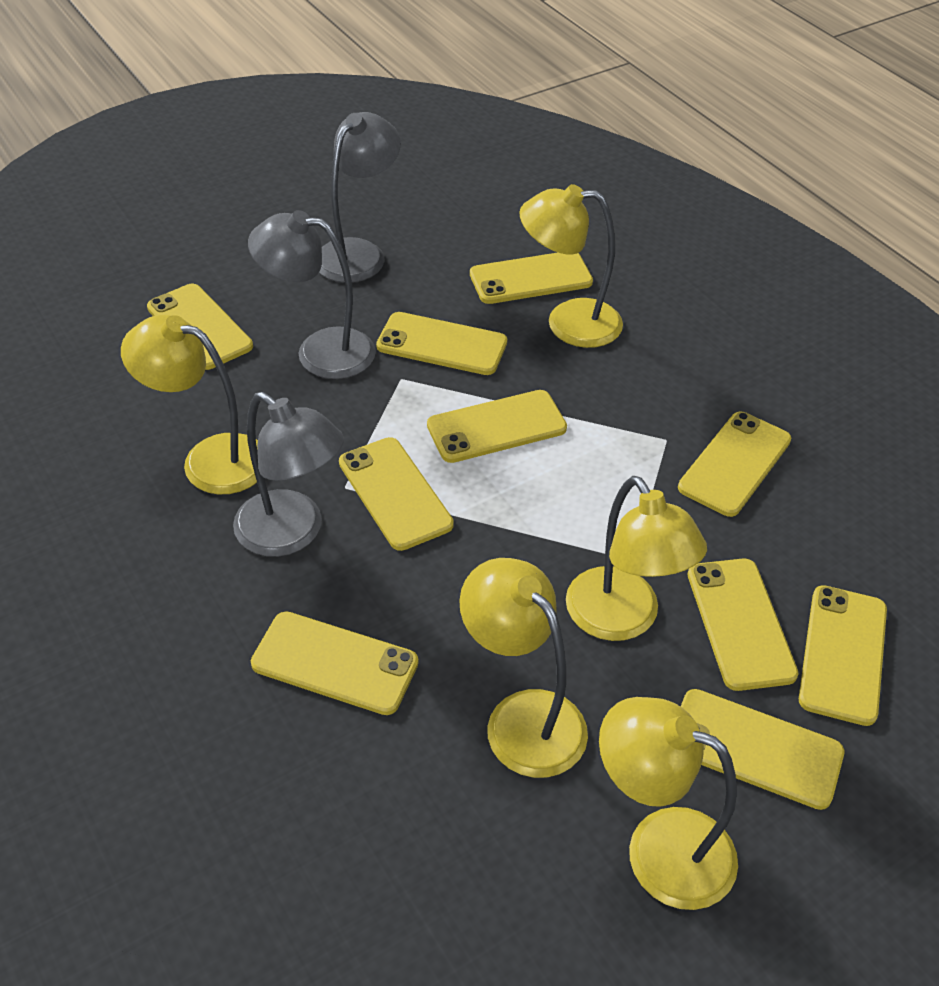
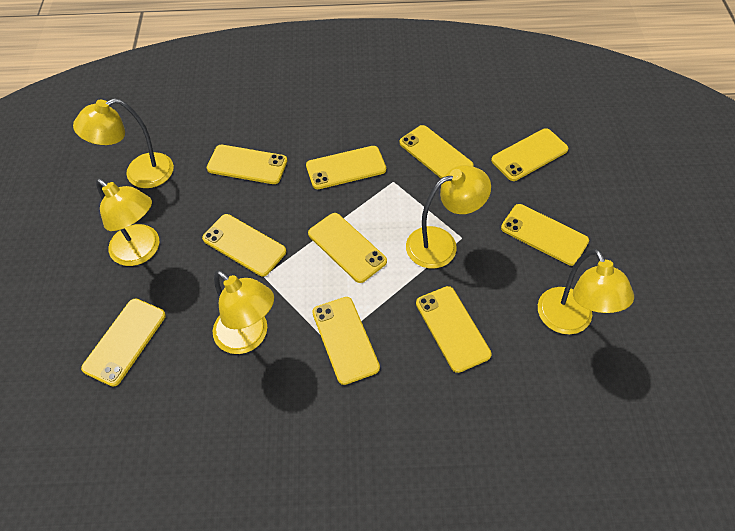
grey lamp: [233,392,344,557] [248,210,376,379] [319,112,401,283] = 3 -> none = 0

